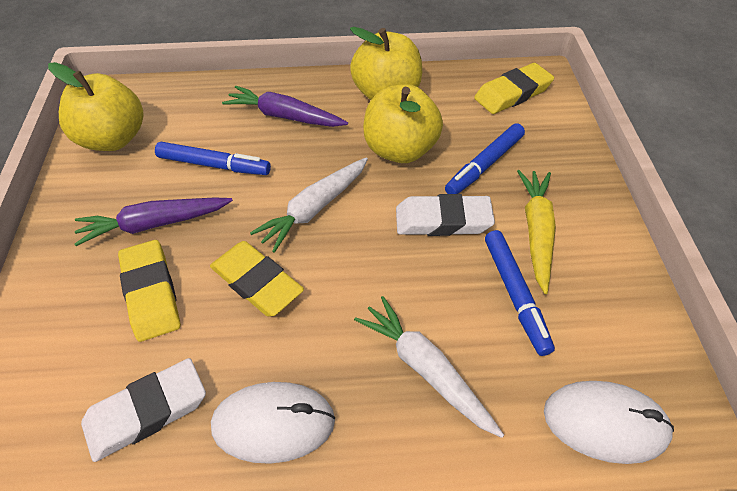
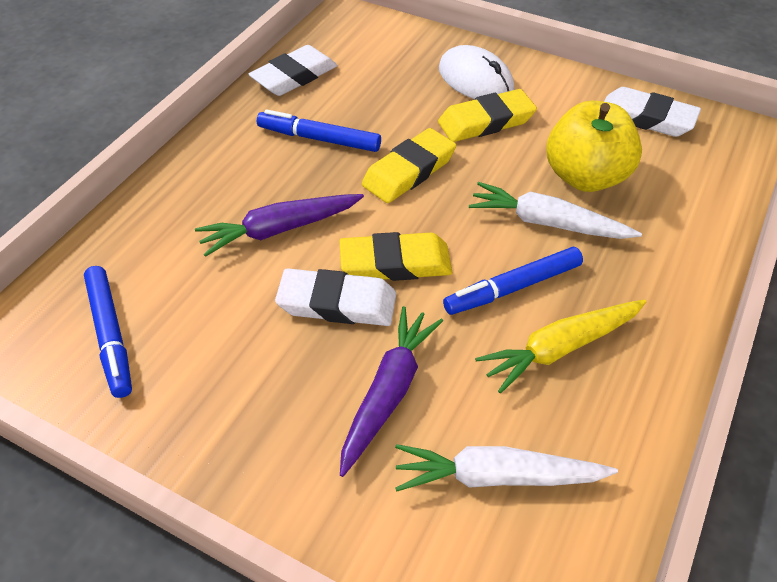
white eraser: [81,358,206,462] [396,194,495,236] = 2 -> [248,45,337,96] [275,268,396,326] [604,87,701,137] = 3
white mouse: [211,382,335,464] [544,381,674,464] = 2 -> [439,45,514,99] = 1
yellow apple: [48,62,144,151] [350,27,422,100] [363,84,443,163] = 3 -> [546,101,642,192] = 1

